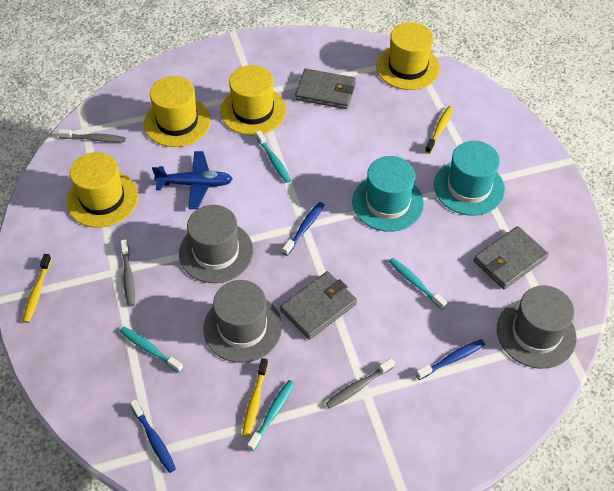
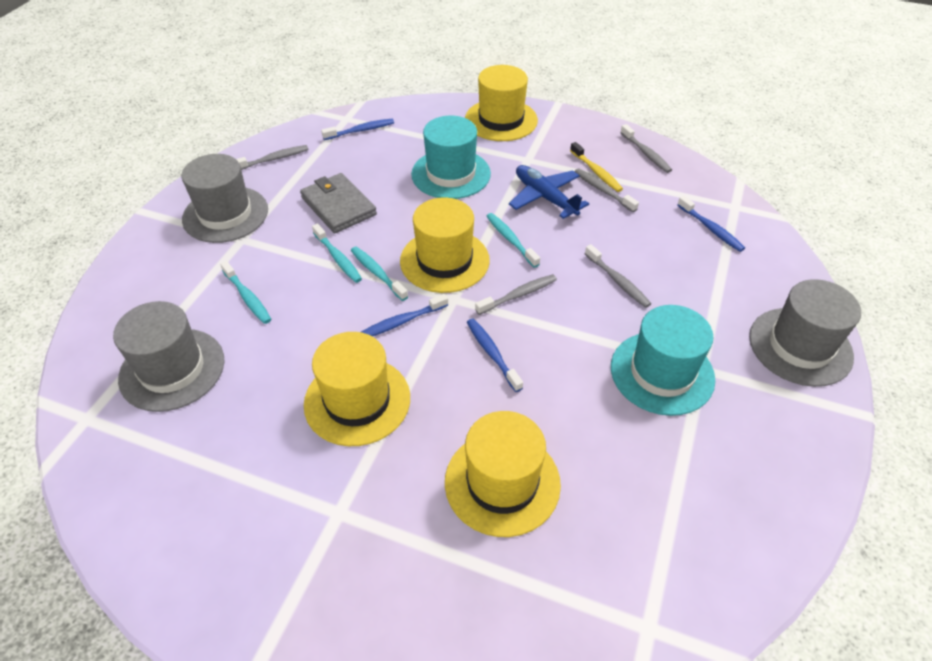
blue toothbrush: [130,399,176,473] [282,202,324,256] [416,339,485,380] = 3 -> [321,119,394,140] [361,294,448,336] [467,318,523,392] [677,196,745,252] = 4
grey toothbrush: [58,129,126,142] [121,239,135,306] [326,358,395,409] = 3 -> [236,145,309,170] [475,274,557,315] [574,168,639,212] [585,244,651,308] [620,124,672,173] = 5
grey wallet: [280,271,357,340] [295,69,356,109] [473,226,549,289] = 3 -> [300,173,377,233] = 1
yellow toothbrush: [23,254,52,323] [242,358,268,437] [425,106,454,154] = 3 -> [570,142,623,192] = 1

